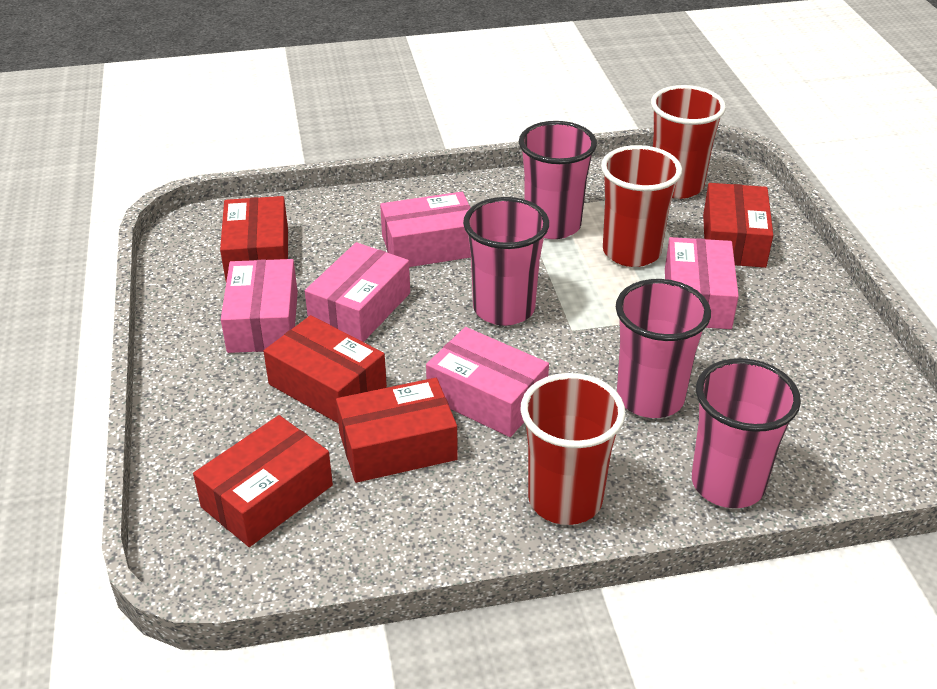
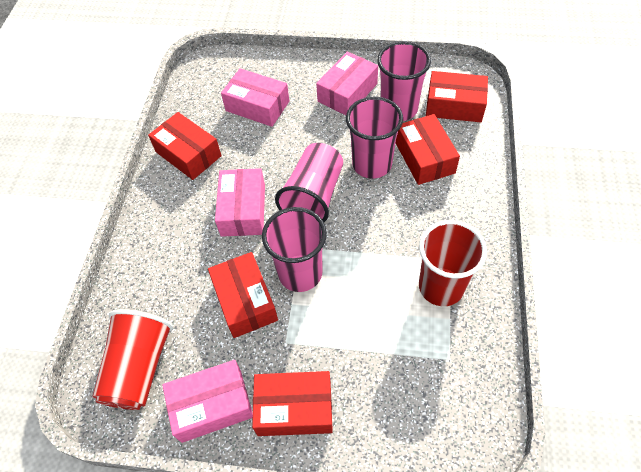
pink box: [221,259,298,353] [305,242,410,342] [380,192,471,267] [426,327,549,437] [665,237,739,329] = 5 -> [162,360,253,443] [215,168,265,237] [221,68,289,127] [316,52,378,115] = 4
red cup: [521,373,625,525] [601,145,682,267] [651,85,726,199] = 3 -> [92,309,173,410] [419,220,487,306] = 2

